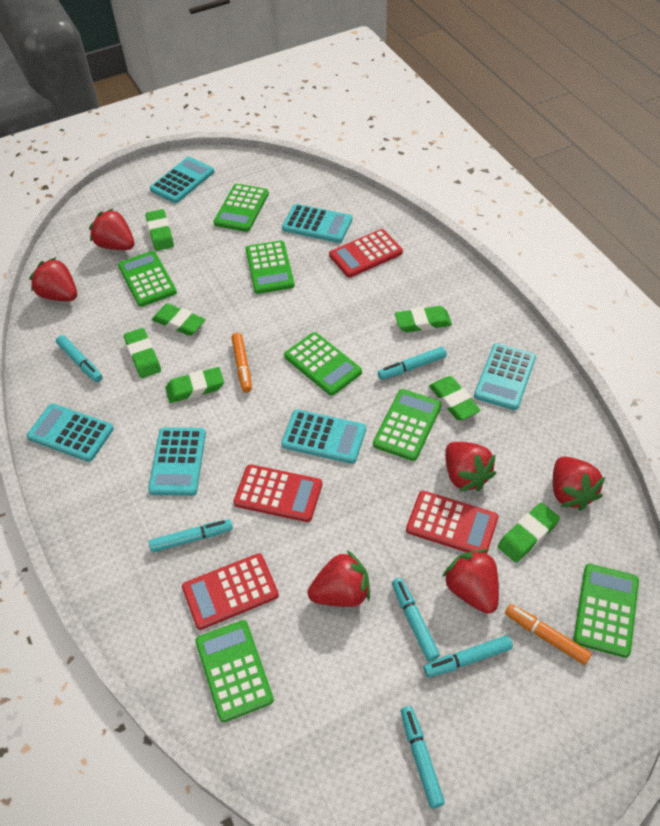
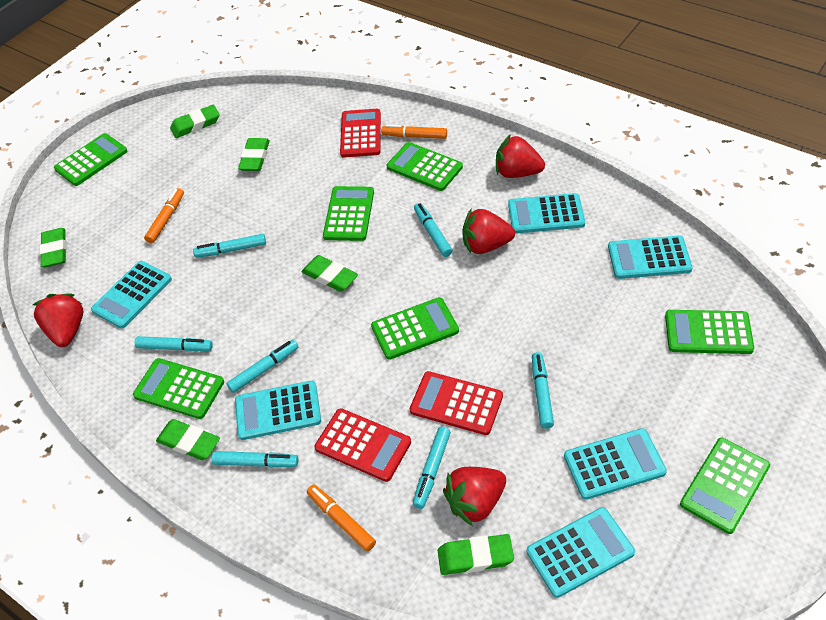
green eraser: [124,328,161,378] [145,209,174,251] [152,303,206,336] [165,367,224,403] [395,306,452,332] [429,376,481,420] [498,503,560,562] = 7 -> [40,228,67,267] [156,419,220,460] [170,105,220,138] [238,138,270,171] [302,255,358,292] [438,534,514,575] = 6
orange marker: [231,333,252,393] [505,604,592,665] = 2 -> [144,188,184,243] [307,485,376,551] [381,124,447,139] = 3
red calculator: [182,553,279,630] [233,464,322,522] [329,229,403,278] [406,491,498,554] = 4 -> [315,408,411,482] [340,109,381,158] [410,371,503,435] = 3
red strawberry: [29,257,77,301] [89,208,134,250] [308,550,370,607] [442,549,499,614] [445,442,496,492] [553,456,605,511] = 6 -> [33,293,84,347] [443,467,506,526] [463,208,515,254] [496,134,545,178] = 4
turquoise marker: [56,335,103,382] [149,519,233,552] [378,347,447,380] [392,578,440,662] [400,706,445,808] [424,635,513,677] = 6 -> [135,336,213,351] [193,234,266,258] [211,451,298,468] [227,340,298,393] [413,427,451,509] [414,203,452,257] [532,352,554,429] = 7

